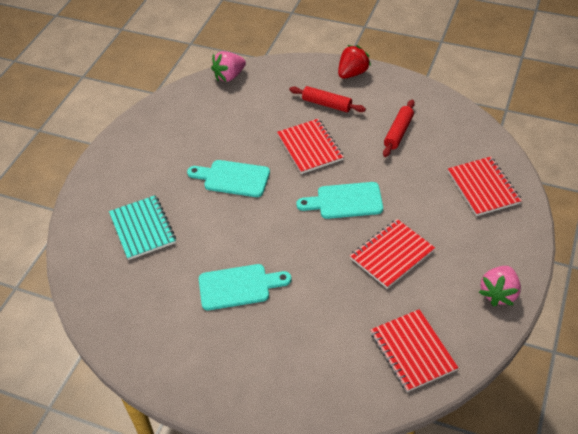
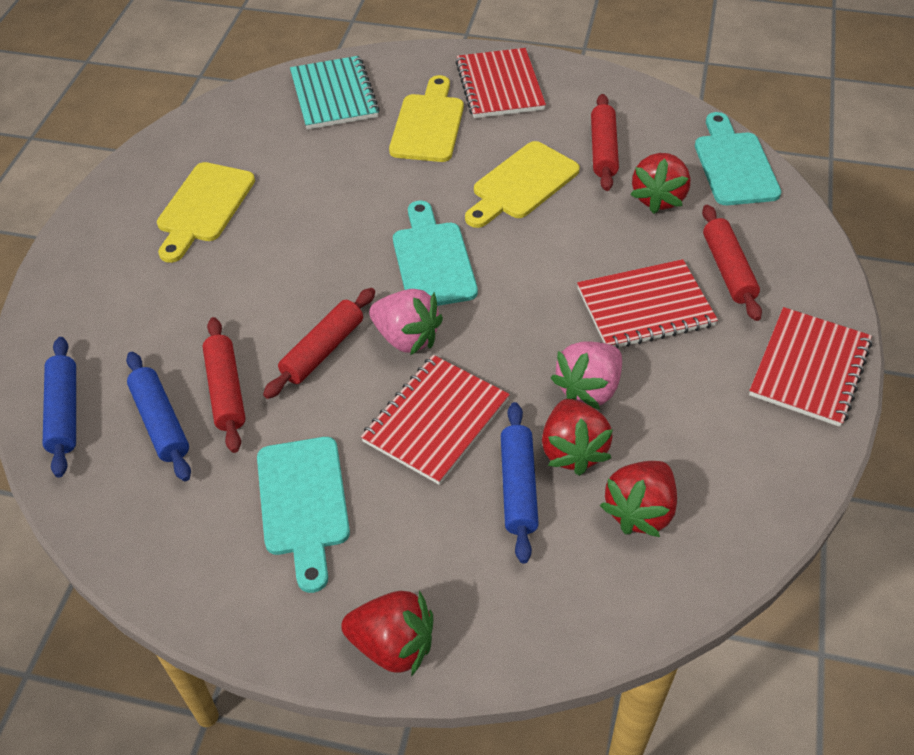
blue rolling pin: none = 0 -> [43,337,76,478] [126,352,191,481] [501,402,539,564] = 3
red rolling pin: [289,86,366,112] [383,99,415,157] = 2 -> [203,317,246,453] [263,288,375,399] [591,94,619,191] [702,205,762,321] = 4
red strawberry: [338,45,371,79] = 1 -> [341,590,433,677] [542,399,613,476] [600,461,677,537] [630,153,691,214] = 4
yellow cutting board: none = 0 -> [157,162,255,263] [389,75,464,162] [465,141,580,228] = 3

